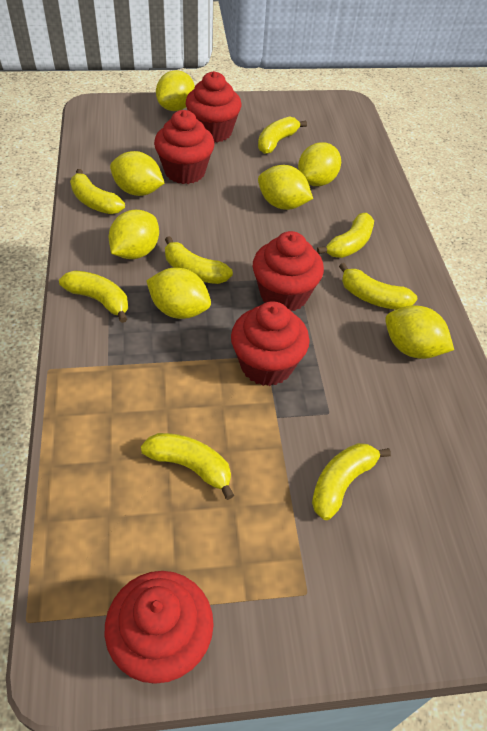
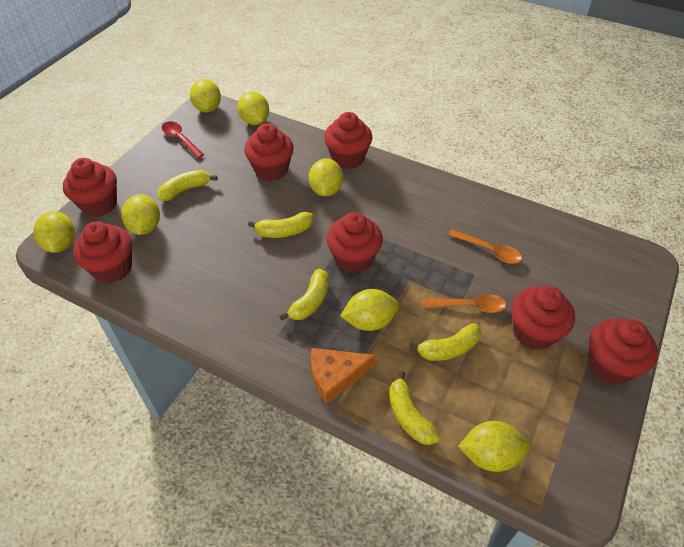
orange cheese: none = 0 -> [311,348,375,404] = 1
orange spoon: none = 0 -> [423,294,506,313] [448,229,522,264] = 2
red cupcake: [105,571,214,684] [154,110,214,184] [186,71,241,143] [231,301,310,386] [253,231,324,311] = 5 -> [63,158,117,217] [73,222,132,283] [244,124,294,181] [324,112,372,169] [326,212,383,274] [511,286,575,350] [588,318,658,384] = 7
red spoon: none = 0 -> [162,121,204,158] = 1
yellow banana: [59,270,128,323] [70,169,125,214] [141,433,234,500] [165,236,233,284] [258,116,307,154] [312,443,391,520] [317,213,374,258] [339,263,418,310] = 8 -> [157,170,217,201] [248,212,313,238] [279,269,329,320] [389,371,440,445] [409,323,481,361] = 5

